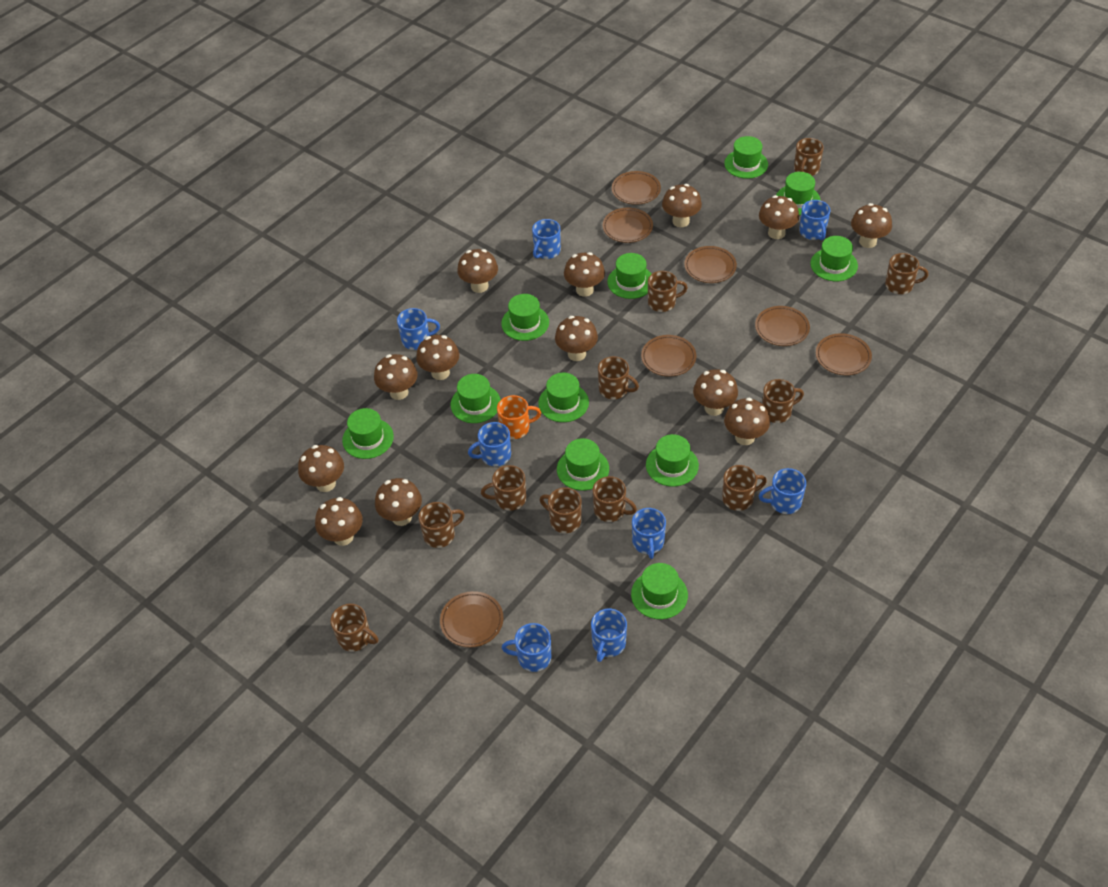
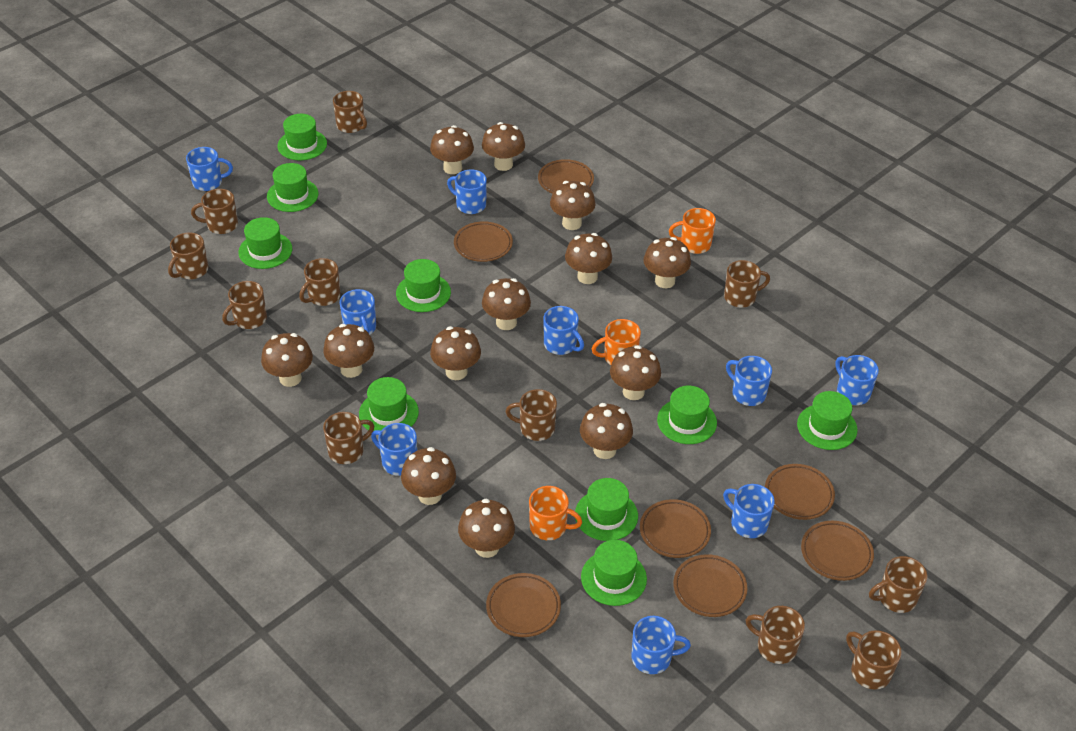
blue mug: [397,308,440,350] [468,422,511,466] [502,623,551,672] [532,219,561,259] [591,609,627,662] [632,508,666,559] [759,468,806,514] [799,200,830,240] = 8 -> [186,147,233,191] [340,289,376,335] [371,423,417,476] [447,169,487,214] [543,306,584,355] [631,616,691,674] [723,484,775,538] [726,356,772,406] [835,355,879,405] = 9
green hat: [342,408,394,459] [450,374,501,423] [501,294,549,341] [538,373,589,422] [557,438,609,490] [607,253,651,299] [631,563,688,619] [646,434,699,487] [724,136,768,179] [776,172,821,215] [810,236,858,281] = 11 -> [238,217,292,269] [267,163,319,212] [277,114,327,160] [359,377,419,431] [396,259,451,312] [575,478,638,541] [581,540,647,606] [657,386,717,444] [797,391,858,450] = 9
orange mug: [497,395,541,439] = 1 -> [529,486,582,540] [592,319,641,365] [669,208,716,254] = 3

